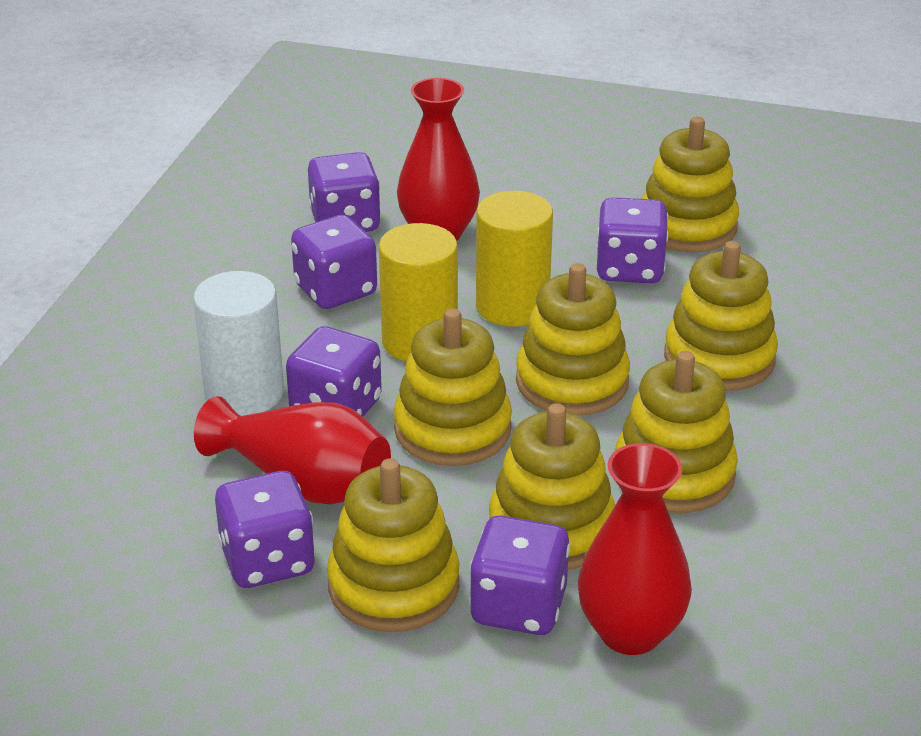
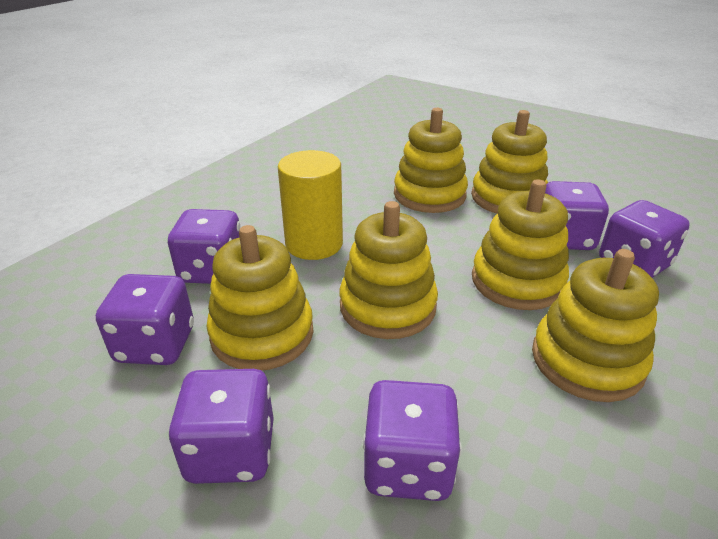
red vase: [194,396,391,504] [397,78,480,241] [578,443,692,655] = 3 -> none = 0
white cylinder: [193,271,284,416] = 1 -> none = 0
yellow cylinder: [379,223,458,362] [476,191,553,327] = 2 -> [278,150,343,260] = 1
yellow stacking toy: [327,458,460,632] [394,308,512,466] [489,403,615,570] [516,263,630,416] [615,351,738,513] [642,117,739,252] [664,241,778,391] = 7 -> [206,225,314,371] [339,201,438,339] [394,108,468,213] [471,110,548,214] [472,179,569,310] [532,249,659,402] = 6

